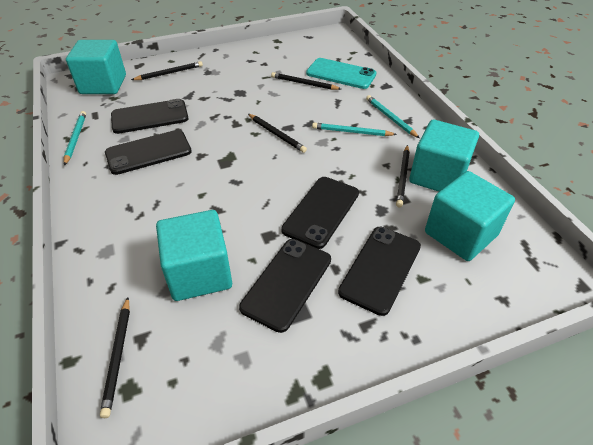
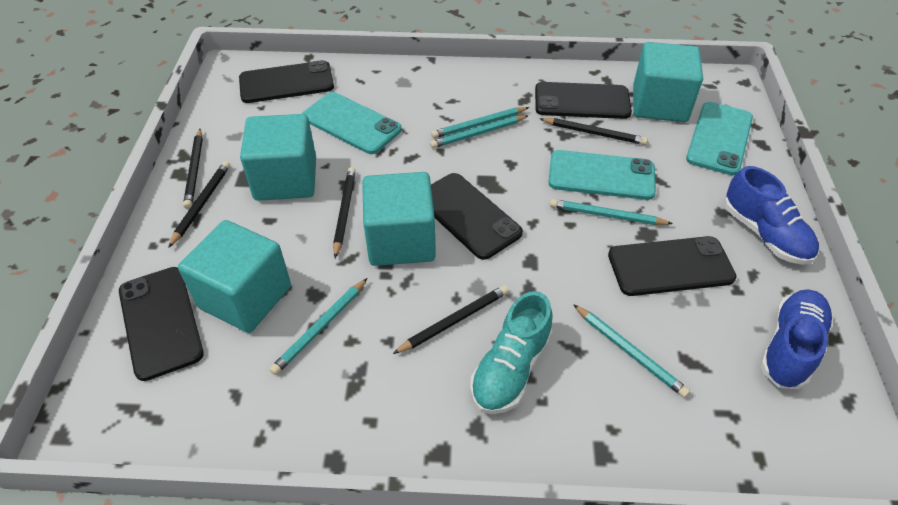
blue shoe: none = 0 -> [724,166,819,265] [760,289,833,389] = 2
turquoise pencil: [64,111,86,166] [312,123,397,136] [366,95,420,138] = 3 -> [269,278,367,375] [430,115,529,148] [431,107,529,138] [550,199,673,225] [573,304,690,398] = 5
turquoise phone: [306,58,377,89] = 1 -> [302,92,402,154] [548,150,656,200] [686,102,753,175] = 3
turquoise shoe: none = 0 -> [470,291,553,414] = 1

